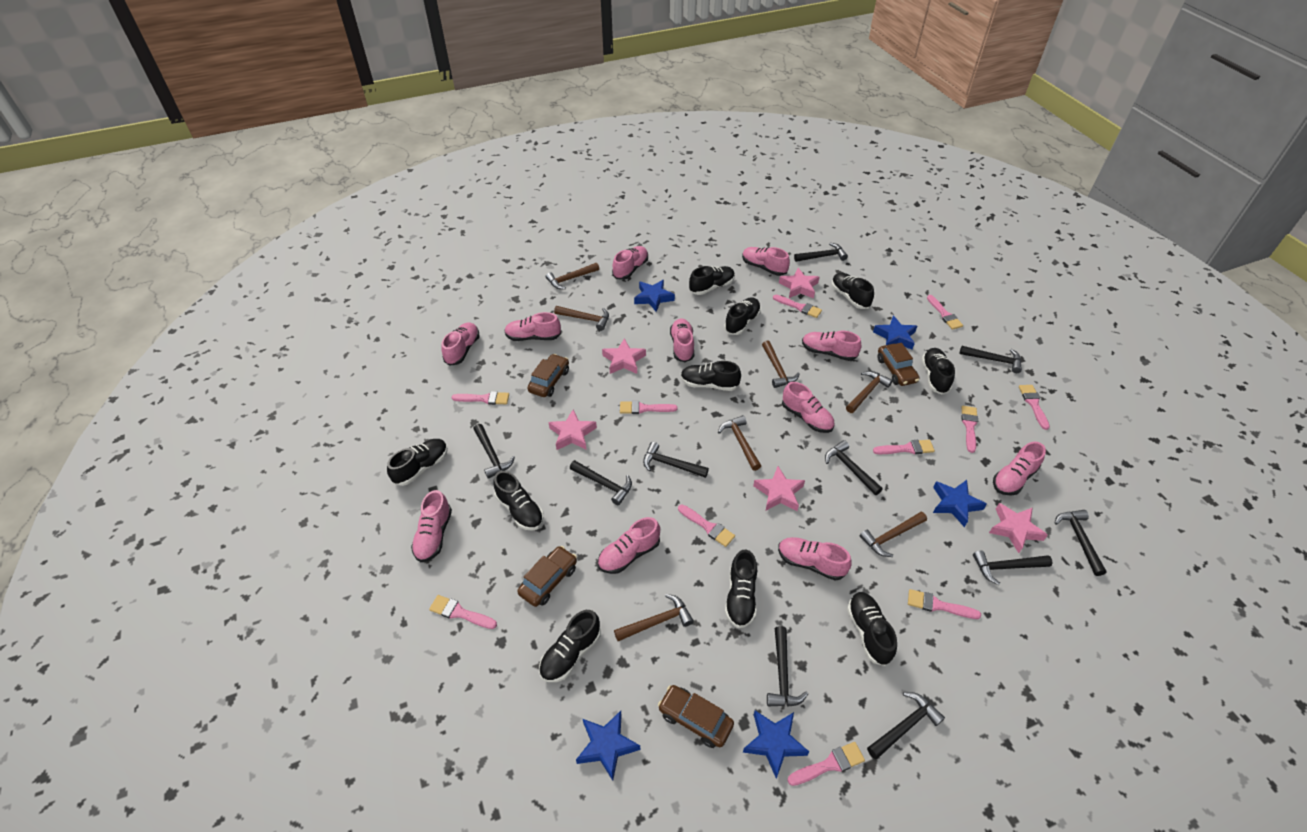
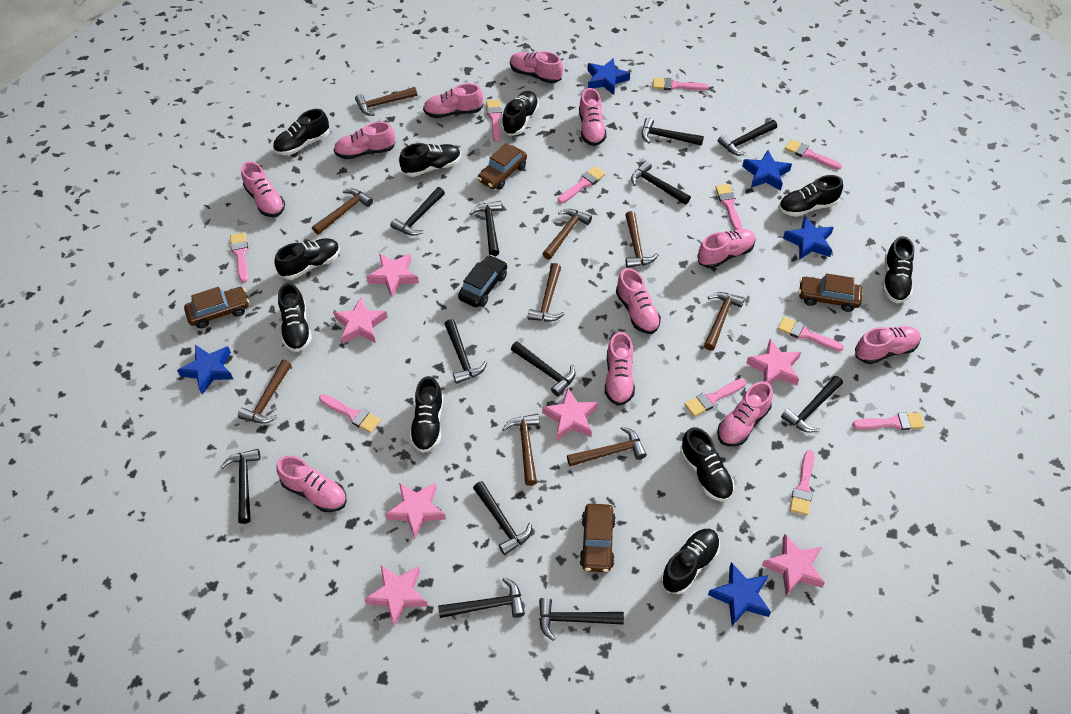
black car: none = 0 -> [458,255,507,308] = 1
black hammer: [474,424,515,479] [570,460,632,505] [643,442,709,478] [767,626,808,707] [794,243,848,262] [825,440,883,495] [867,692,945,759] [959,346,1022,373] [973,551,1052,585] [1054,510,1107,576] = 10 -> [221,449,261,524] [390,187,445,236] [438,577,525,618] [445,319,487,384] [470,201,502,256] [473,481,532,555] [511,341,576,396] [539,597,624,641] [631,161,691,205] [641,117,704,146] [718,120,777,155] [781,376,843,433] = 12
brown hammer: [546,263,599,289] [554,306,609,331] [614,594,694,641] [718,415,761,471] [762,340,800,388] [846,371,893,413] [860,512,927,557] = 7 -> [238,360,291,424] [312,189,373,235] [355,87,417,116] [502,414,540,486] [528,263,564,321] [543,209,592,260] [567,427,647,466] [625,211,659,268] [704,292,745,351] = 9
pink star: [548,409,597,450] [602,338,646,374] [753,466,805,511] [779,268,819,298] [989,503,1048,553] = 5 -> [333,297,388,344] [364,565,428,627] [366,253,419,298] [385,483,446,539] [542,388,598,440] [746,339,801,386] [762,534,825,596] = 7

